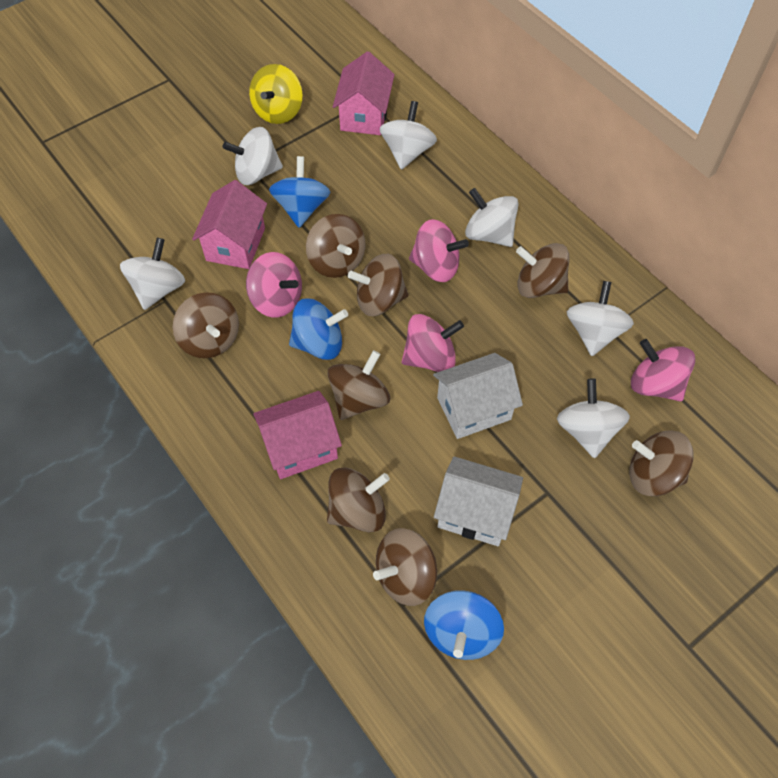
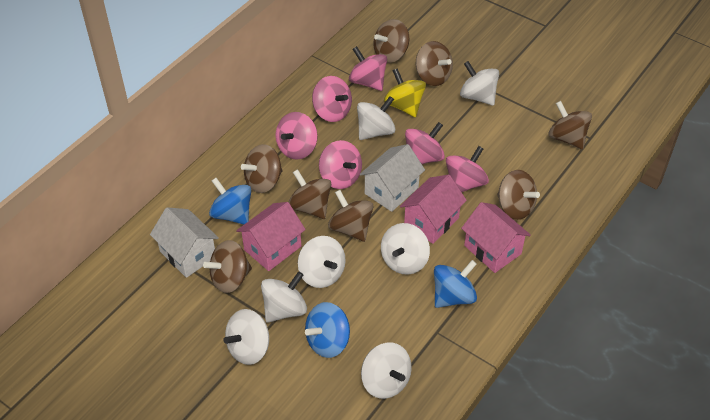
pink spinning top: [246,252,302,318] [402,314,464,372] [409,219,469,282] [631,339,695,402] = 4 -> [276,112,318,160] [312,76,352,122] [319,140,362,189] [349,46,387,91] [405,122,445,164] [446,146,489,192] = 6
white spinning top: [120,238,185,310] [223,127,283,185] [380,101,437,170] [465,188,519,247] [557,378,630,458] [567,281,634,356] = 6 -> [223,309,269,365] [261,271,307,323] [298,236,346,288] [357,96,395,140] [361,342,412,399] [381,223,430,275] [460,61,499,106] = 7

